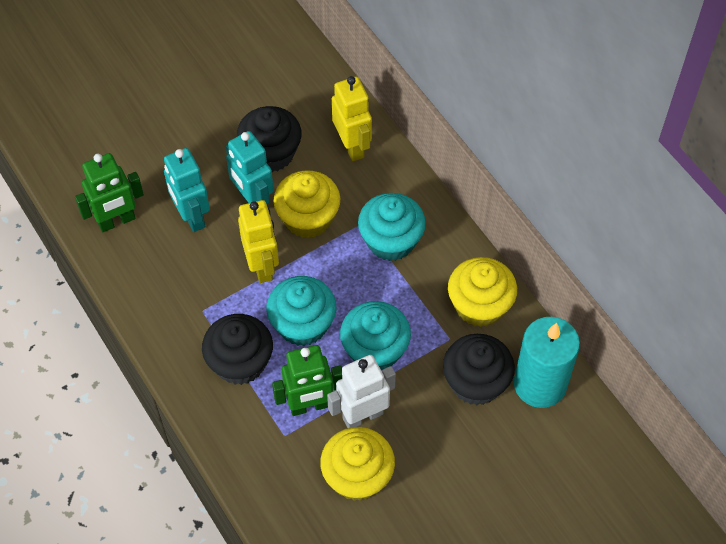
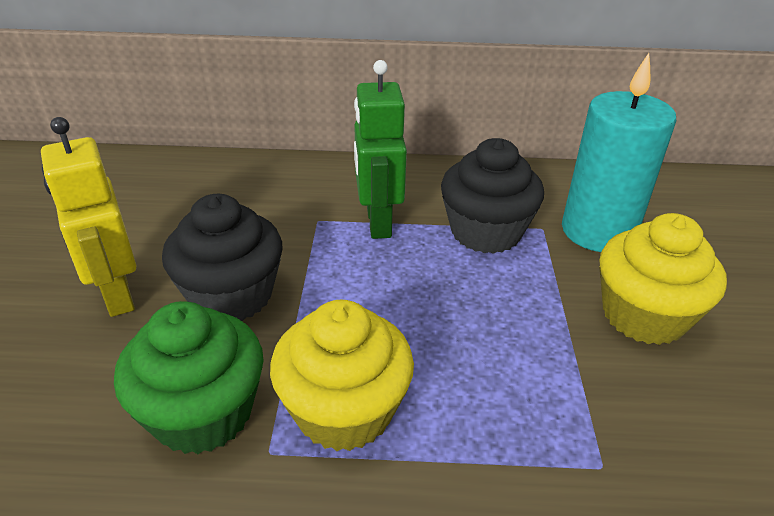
black cupcake: [202,314,273,385] [237,106,302,172] [443,334,515,405] = 3 -> [162,194,282,321] [441,138,544,254] = 2
green cupcake: none = 0 -> [114,301,264,454] = 1
green robot: [75,153,144,232] [272,345,342,416] = 2 -> [354,60,407,239] = 1
turquoise cupcake: [266,276,336,346] [340,301,411,370] [358,193,426,261] = 3 -> none = 0
turquoise robot: [164,148,210,232] [226,131,274,207] = 2 -> none = 0
white robot: [327,355,396,428] = 1 -> none = 0
yellow cupcake: [273,170,340,238] [320,427,395,501] [448,257,517,327] = 3 -> [270,300,414,451] [599,213,727,345] = 2
yellow robot: [238,200,279,283] [332,76,372,161] = 2 -> [41,117,136,317] = 1

